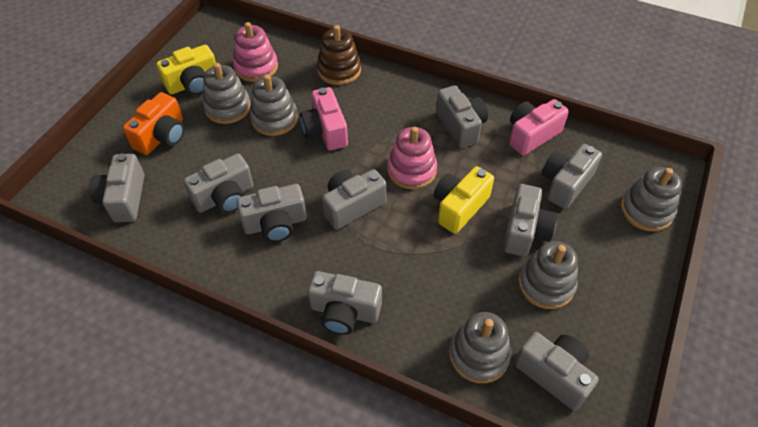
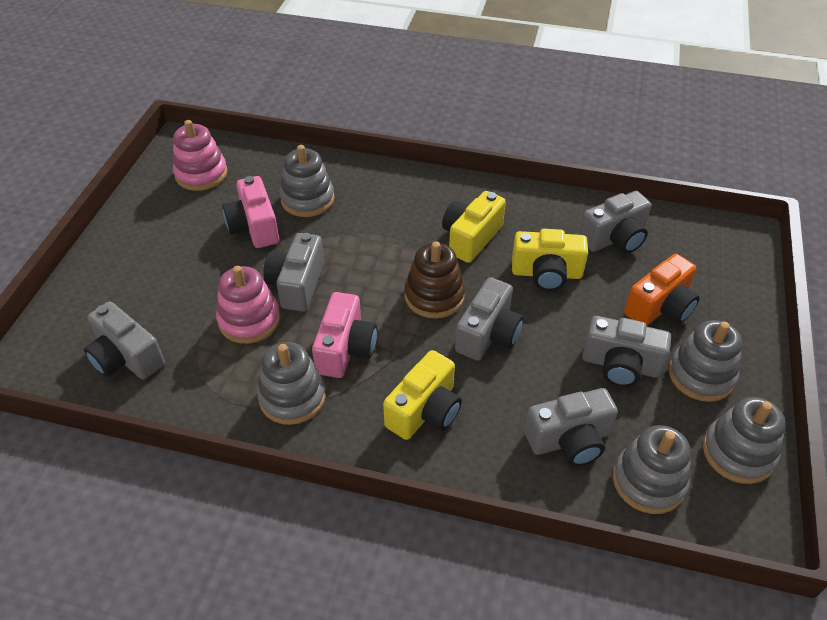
grey camera: [89,154,145,223] [183,154,253,213] [236,184,307,242] [308,271,382,335] [322,169,387,230] [436,85,488,148] [503,184,557,257] [515,332,599,411] [542,144,602,209] = 9 -> [84,301,165,380] [264,233,324,312] [455,277,524,361] [524,388,618,466] [579,191,652,253] [582,316,671,387] = 6
yellow camera: [156,45,216,95] [434,166,494,234] = 2 -> [383,350,462,440] [442,191,506,263] [512,229,588,291] = 3

